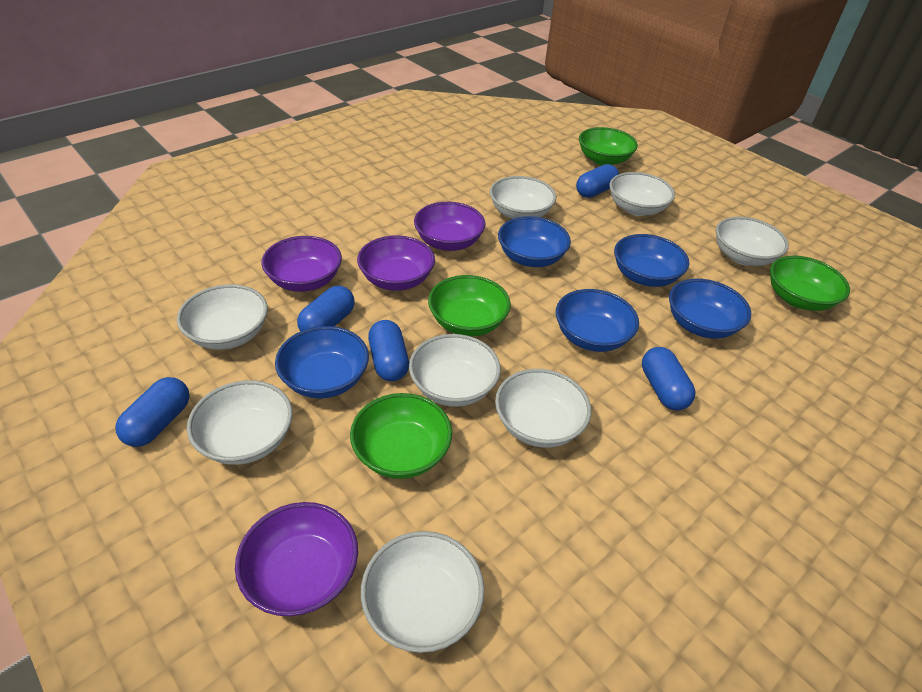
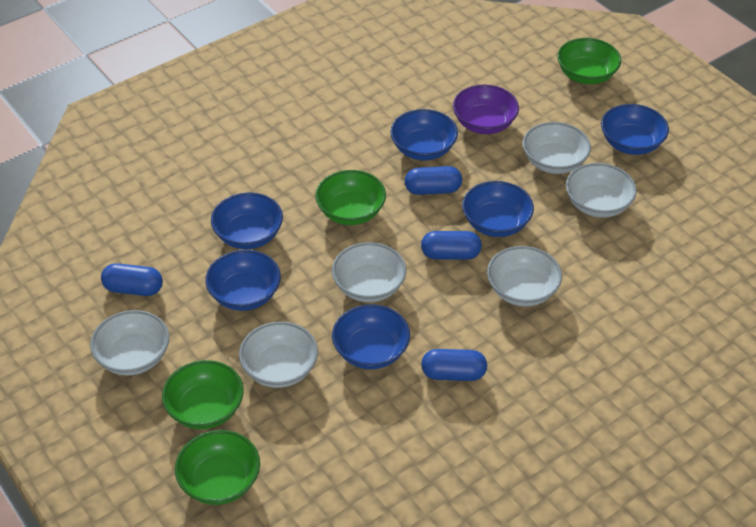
blue bowl: [275,326,369,398] [498,216,571,267] [556,289,639,352] [614,234,689,287] [669,279,751,339] = 5 -> [205,250,281,311] [211,193,283,249] [332,304,410,369] [390,109,458,160] [462,181,534,237] [601,104,669,155] = 6
blue capsule: [115,377,190,447] [297,286,355,331] [368,320,409,381] [576,164,619,198] [642,347,695,410] = 5 -> [101,263,163,296] [405,166,462,195] [421,231,482,260] [421,349,487,381] = 4
purple bowl: [235,502,358,616] [261,236,342,292] [357,235,435,291] [414,202,486,251] = 4 -> [453,85,519,134] = 1
white bowl: [177,284,268,350] [187,380,293,465] [361,531,484,653] [409,334,501,407] [490,176,556,219] [495,369,591,448] [609,172,675,216] [716,217,789,266] = 8 -> [90,310,169,376] [239,322,318,388] [332,242,406,303] [487,246,562,307] [523,122,591,174] [566,163,637,218] = 6

